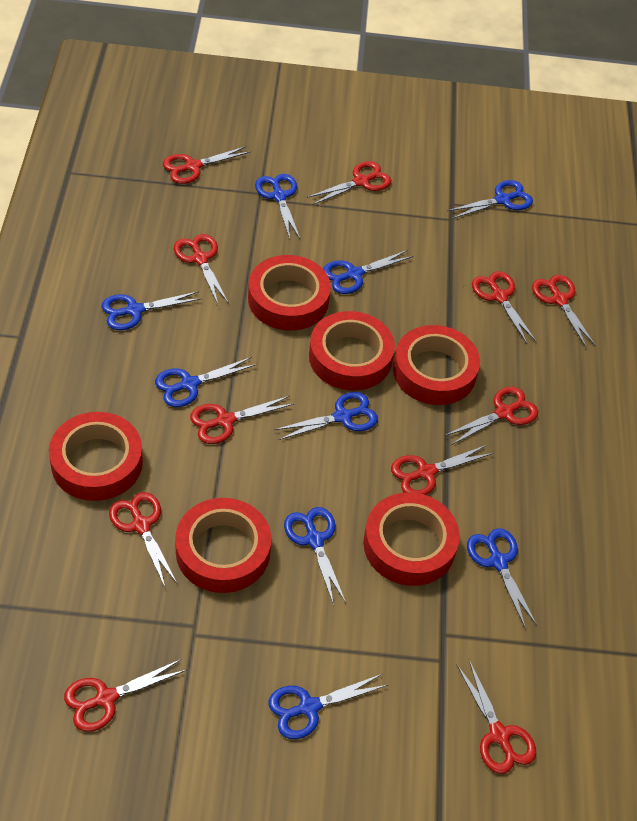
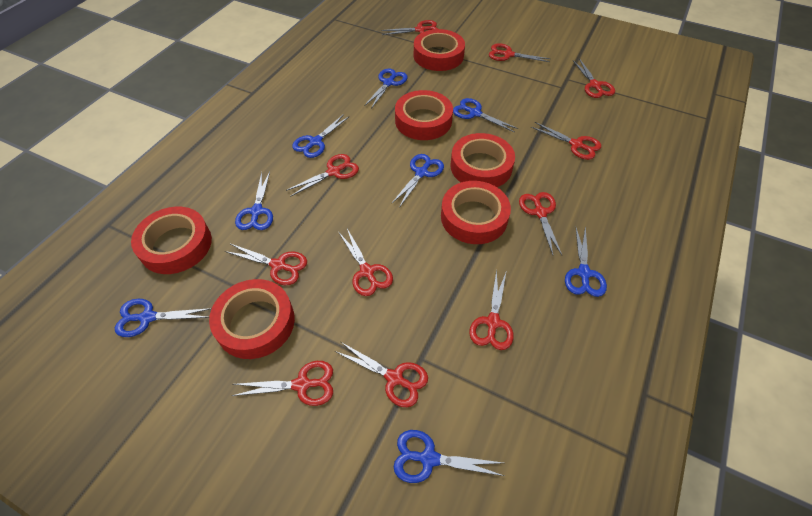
blue scissors: [101,291,202,330] [155,357,257,407] [255,174,300,239] [269,674,388,739] [274,392,378,440] [284,507,346,606] [323,250,413,294] [447,180,533,219] [467,528,537,627] = 9 -> [115,299,212,337] [235,172,273,230] [292,114,350,158] [364,69,408,109] [392,154,444,208] [394,430,504,483] [453,98,518,133] [565,226,607,297] = 8

